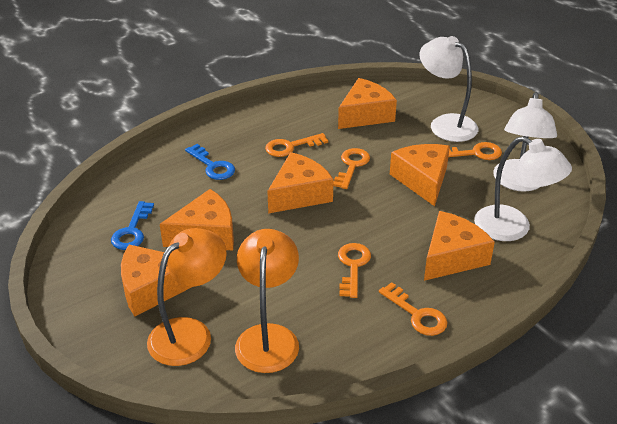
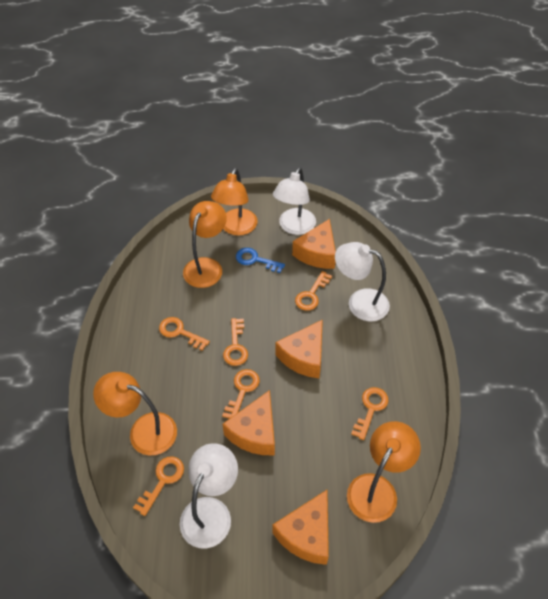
blue key: [111,201,154,250] [185,144,235,180] = 2 -> [236,248,285,273] = 1
orange cheese: [121,245,191,316] [160,189,234,250] [267,152,334,214] [338,78,397,129] [390,144,450,206] [424,211,495,281] = 6 -> [223,390,275,455] [273,490,329,565] [275,319,323,378] [292,219,336,269] = 4
orange key: [265,133,328,157] [333,148,370,189] [338,243,371,298] [379,282,448,336] [448,142,502,160] = 5 -> [133,456,184,516] [159,317,210,351] [222,369,260,419] [223,318,248,366] [295,271,332,311] [351,387,389,440] = 6
orange lamp: [147,228,227,366] [235,229,299,373] = 2 -> [93,372,177,456] [183,201,227,288] [211,168,258,236] [347,421,421,523] = 4

